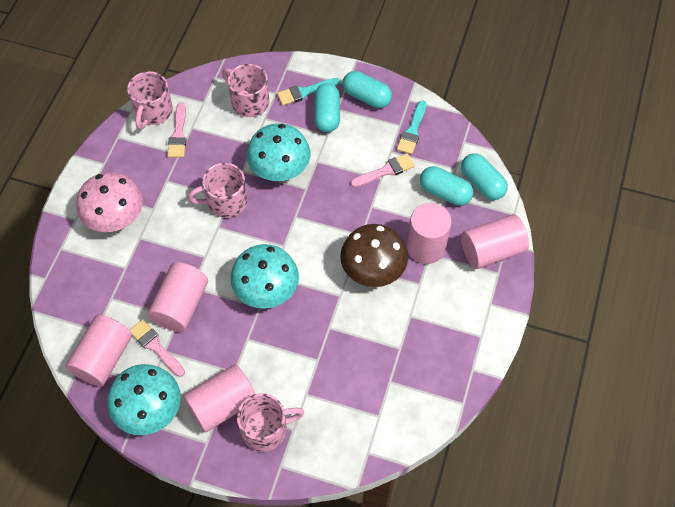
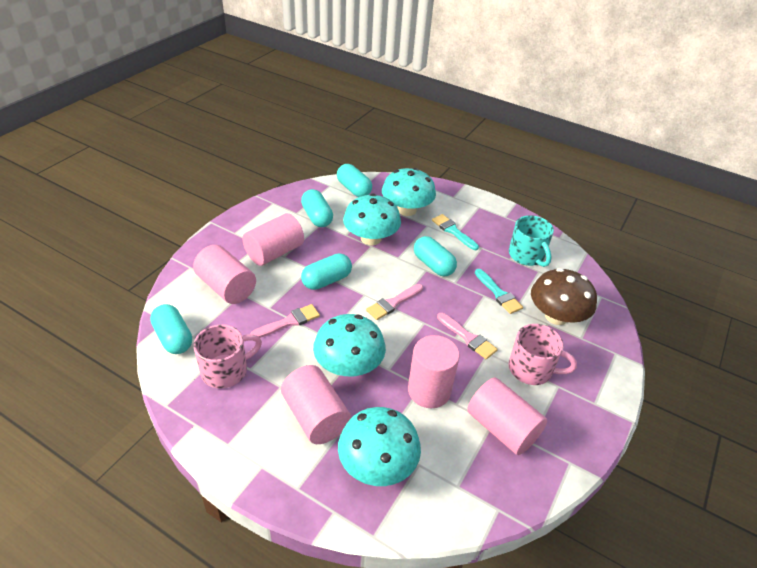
pink mug: [127,71,173,130] [188,163,248,218] [222,64,269,117] [237,393,304,452] = 4 -> [193,324,262,389] [509,324,577,385] = 2
pink mushroom: [77,172,143,232] = 1 -> none = 0
turquoise capsule: [314,83,340,132] [342,71,392,108] [420,166,473,206] [461,153,508,200] = 4 -> [150,304,192,354] [301,189,333,227] [301,253,352,290] [337,164,372,197] [414,236,457,276] = 5
turquoise mug: none = 0 -> [509,215,554,267] = 1
turquoise mushroom: [107,364,181,435] [230,244,299,309] [247,124,310,181] = 3 -> [313,314,386,376] [338,407,421,486] [343,194,401,245] [382,168,436,216] = 4

